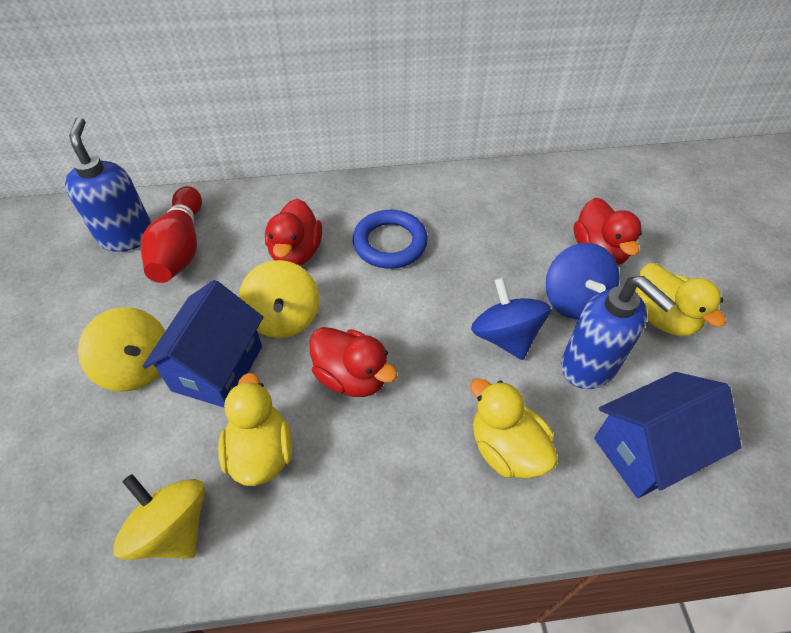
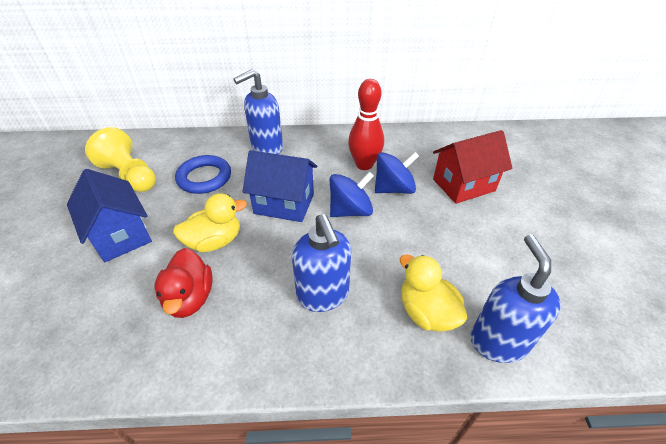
blue soap dispenser: [65,117,151,252] [561,276,676,389] = 2 -> [233,69,283,154] [292,214,351,312] [470,234,561,363] = 3
red duck: [265,199,322,266] [309,327,397,397] [574,198,642,265] = 3 -> [154,248,212,318] = 1
red house: none = 0 -> [433,130,513,204] = 1
yellow duck: [218,373,292,486] [470,378,558,479] [636,263,726,336] = 3 -> [173,193,247,252] [400,254,468,332] = 2
yellow pawn: none = 0 -> [85,127,156,192] = 1
yellow spinning top: [78,307,165,391] [113,474,205,560] [239,260,320,338] = 3 -> none = 0

